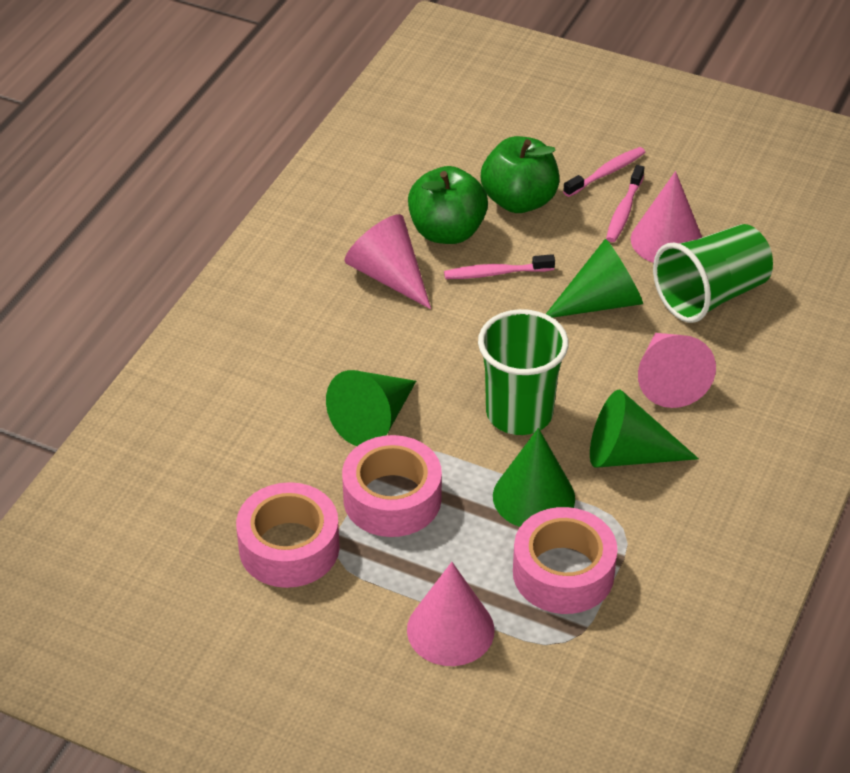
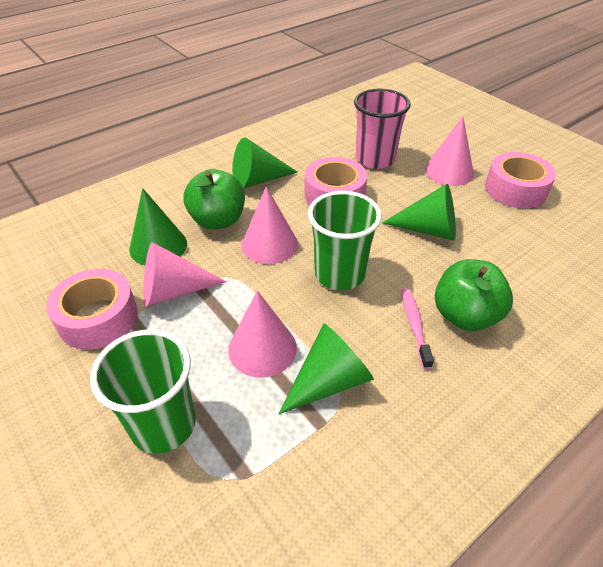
pink cup: none = 0 -> [354,89,411,169] = 1
pink toothbrush: [444,254,555,279] [563,147,646,197] [606,165,644,242] = 3 -> [402,288,434,369] = 1

